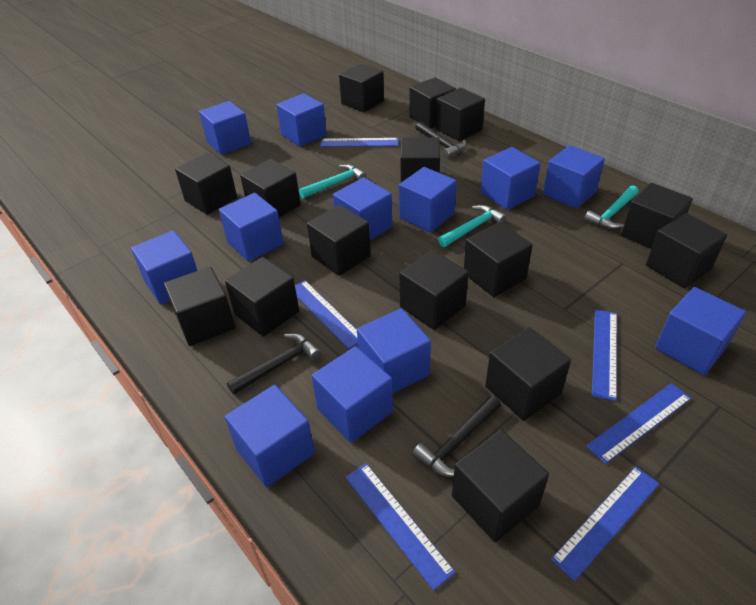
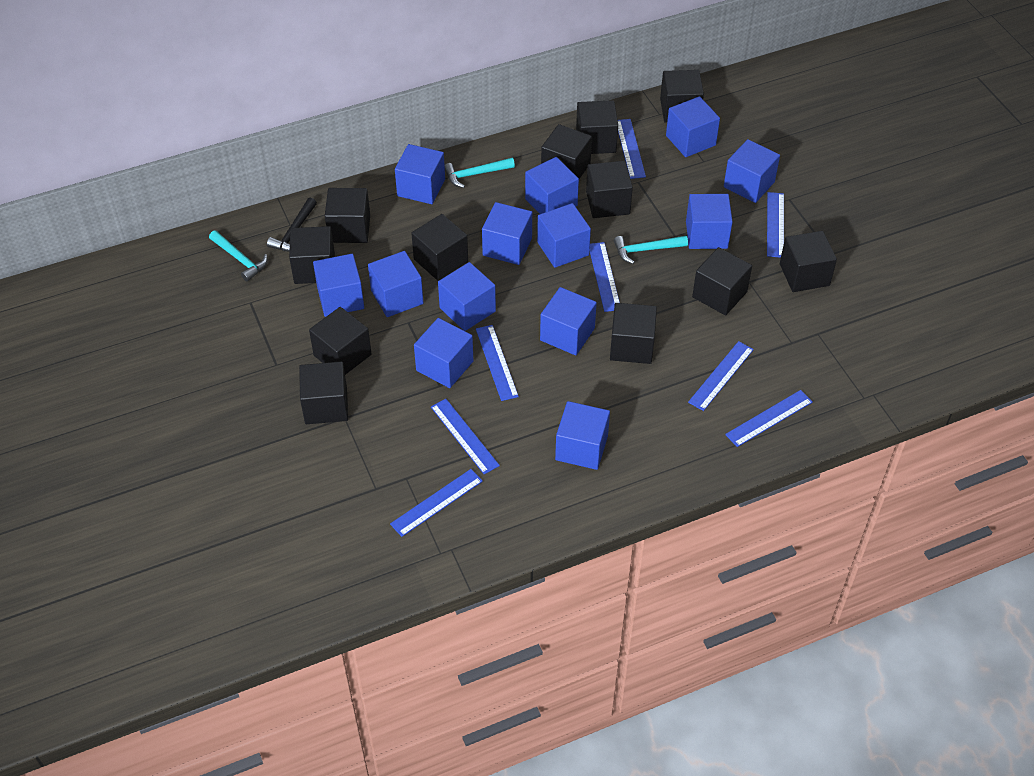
black cube: [164,267,235,346] [175,153,237,215] [225,257,299,337] [240,159,301,218] [307,204,371,276] [339,64,384,112] [400,137,440,182] [400,250,469,330] [410,77,456,129] [436,88,485,141] [452,430,549,542] [464,222,533,297] [485,327,571,421] [621,183,693,248] [646,213,727,288] = 15 -> [289,226,335,284] [299,362,348,424] [309,307,372,375] [325,188,370,243] [411,214,468,281] [541,124,592,179] [576,100,618,154] [586,161,633,218] [610,303,657,364] [660,70,704,123] [692,247,752,316] [780,231,837,292] = 12
black hammer: [227,333,322,395] [412,395,501,477] [415,122,466,158] = 3 -> [267,198,317,252] = 1
blue cube: [131,230,198,305] [199,101,251,155] [219,193,283,262] [225,385,315,487] [276,93,327,147] [312,346,393,443] [333,177,392,240] [357,308,431,394] [399,167,457,232] [480,147,541,210] [543,145,605,209] [655,287,746,375] = 12 -> [313,254,364,317] [368,251,423,317] [395,144,445,204] [414,318,473,388] [438,262,496,331] [482,202,532,265] [525,157,579,214] [537,203,591,268] [540,287,597,355] [555,401,610,470] [666,96,720,157] [686,194,733,249] [724,139,780,203] = 13
blue ruler: [295,280,358,349] [320,138,399,147] [345,463,456,591] [551,467,659,581] [586,383,691,464] [592,310,617,401] = 6 -> [390,469,483,537] [431,399,500,474] [476,325,519,401] [590,242,620,312] [618,119,646,179] [688,341,754,411] [725,390,813,447] [767,192,784,258] = 8

